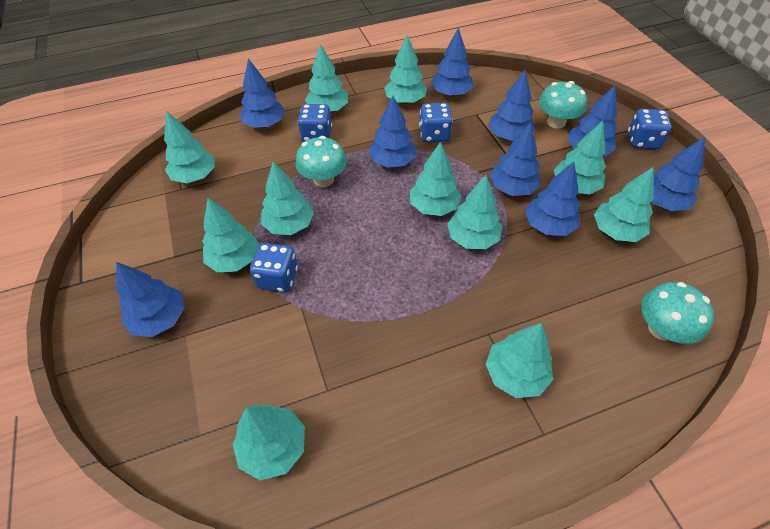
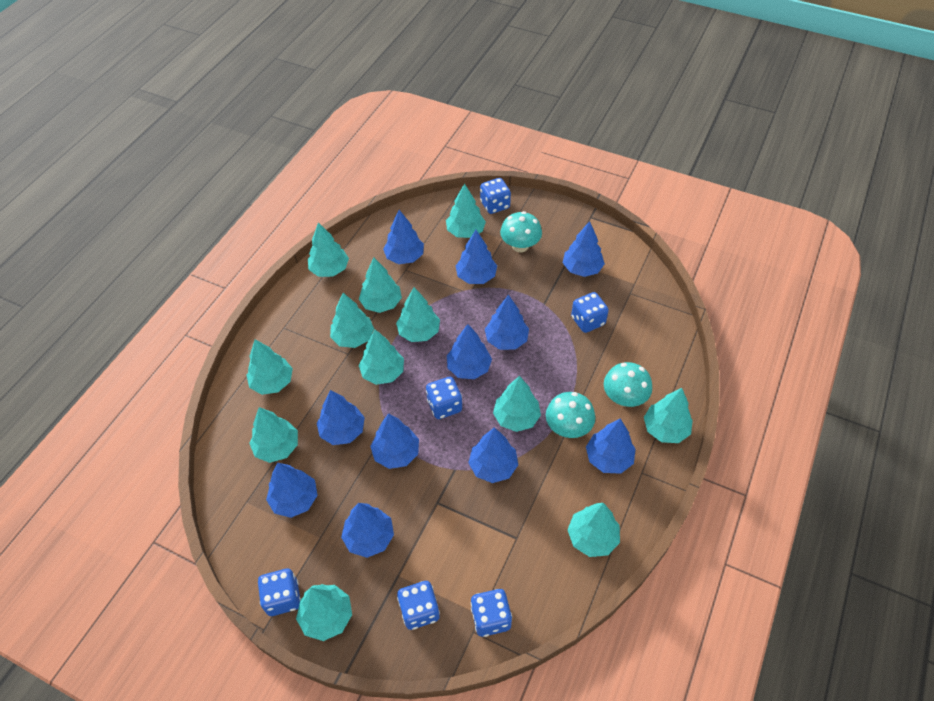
blue dice: [250,243,298,292] [298,104,332,142] [419,103,453,142] [628,109,672,149] = 4 -> [258,569,301,616] [397,581,440,630] [426,377,462,419] [471,589,512,637] [480,178,511,214] [571,292,609,333] = 6
blue tree: [116,262,185,337] [240,58,285,128] [368,96,416,168] [431,27,473,96] [488,70,535,141] [490,123,541,196] [525,162,580,236] [567,85,617,156] [651,137,705,211] = 9 -> [266,463,318,518] [317,390,365,445] [341,503,394,558] [370,414,419,469] [383,210,424,264] [447,324,492,379] [456,230,497,284] [468,427,518,483] [485,295,529,350] [563,221,605,277] [586,418,636,474] = 11
turquoise tree: [164,111,215,183] [202,198,259,272] [233,405,305,480] [261,161,314,235] [305,44,348,112] [384,35,427,104] [410,142,461,216] [447,175,502,250] [486,323,553,398] [553,121,606,194] [594,167,654,242] = 11 -> [246,339,293,395] [249,407,298,463] [296,584,352,641] [308,222,349,277] [330,293,374,348] [359,258,402,313] [359,329,404,385] [396,287,440,342] [446,183,486,238] [493,376,541,432] [567,503,620,557] [644,388,693,443] = 12

